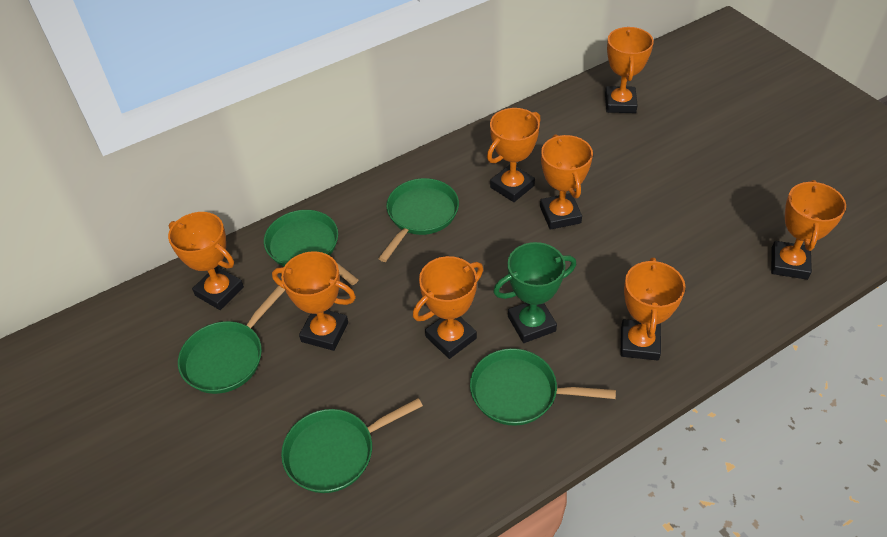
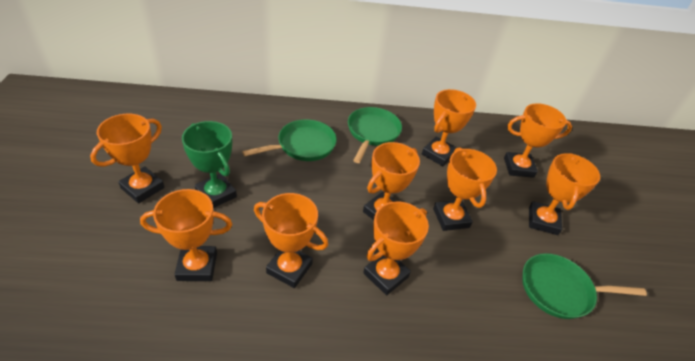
green pan: [178,286,285,394] [264,210,358,285] [281,398,423,493] [378,178,459,262] [470,348,616,426] = 5 -> [242,119,337,161] [348,107,402,163] [522,253,647,319] = 3
orange trophy: [168,212,244,310] [272,251,356,351] [413,256,483,359] [487,108,541,202] [540,134,593,230] [605,27,654,113] [620,258,685,361] [771,180,846,280] = 8 -> [90,114,165,203] [140,189,232,281] [254,193,328,288] [363,142,420,220] [363,201,429,295] [422,89,476,166] [433,147,497,231] [504,103,572,178] [529,153,600,235] = 9

